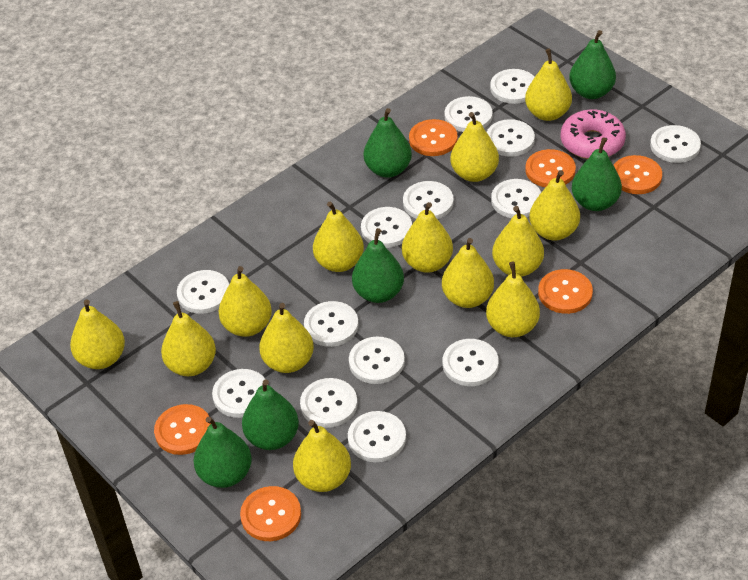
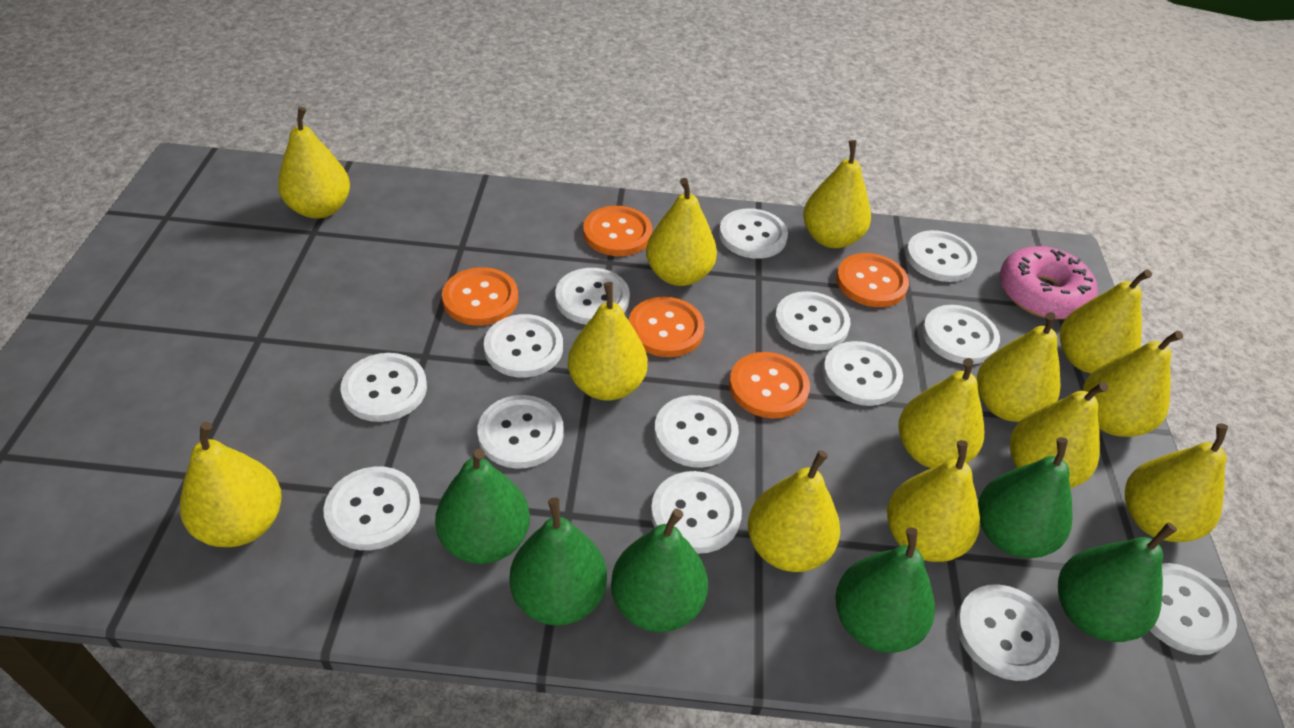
orange button: [154,404,210,455] [240,486,301,541] [409,119,458,156] [526,149,576,187] [538,269,593,314] [613,155,662,194] = 6 -> [442,267,518,326] [583,206,652,256] [629,297,705,357] [729,352,810,419] [836,253,909,307] = 5

